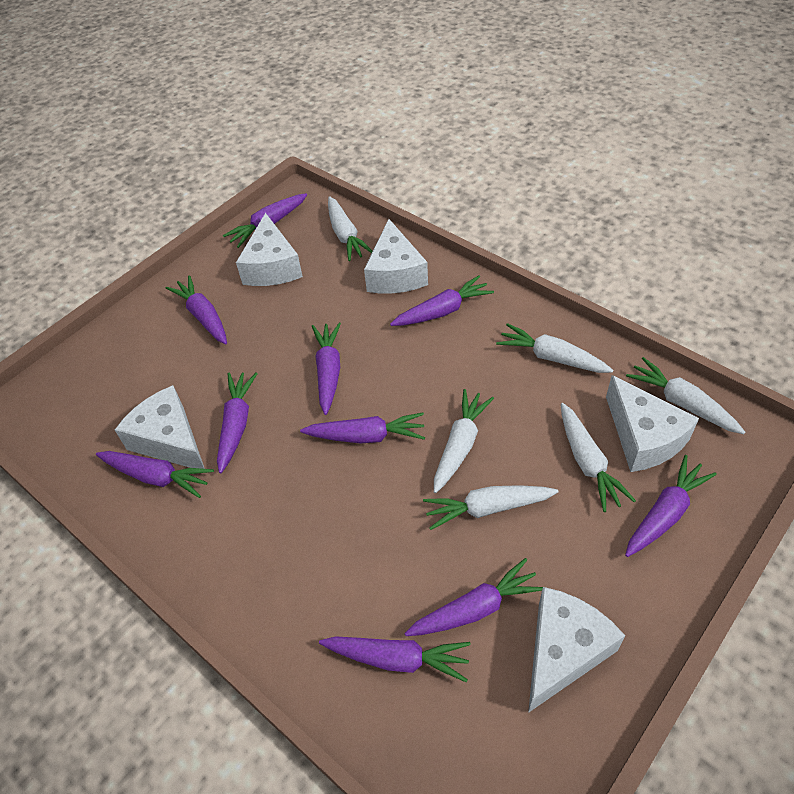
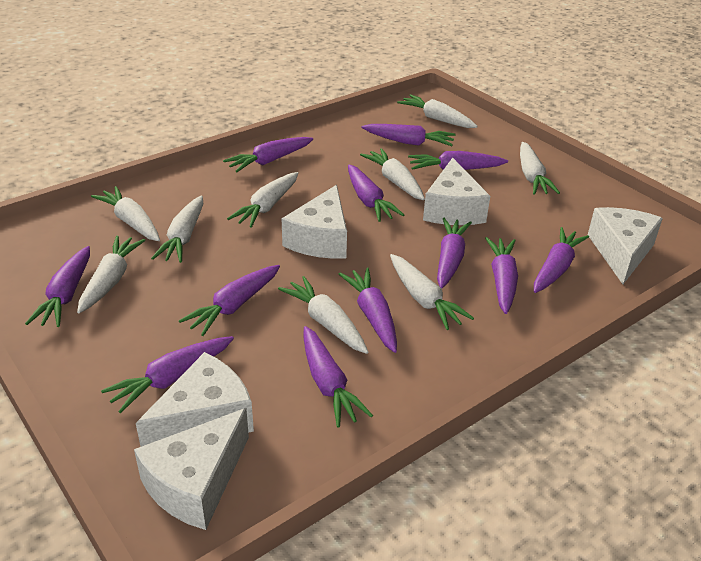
purple carrot: [96,451,214,498] [166,275,227,344] [217,372,258,473] [223,193,307,248] [300,413,425,443] [312,323,341,415] [319,636,471,682] [390,275,494,326] [404,558,543,636] [625,455,717,557] = 10 -> [25,246,90,327] [101,336,234,413] [179,265,280,336] [223,137,313,172] [303,326,373,428] [339,268,397,353] [348,164,404,222] [362,124,456,146] [408,151,508,170] [437,218,472,288] [485,237,518,314] [534,227,589,293] = 12
white carrot: [328,196,373,261] [423,485,559,530] [434,389,494,493] [496,323,613,373] [561,403,636,512] [626,357,745,434] = 6 -> [77,236,145,313] [91,186,160,241] [151,196,203,263] [227,172,298,228] [278,276,368,354] [360,148,425,200] [390,254,474,330] [397,94,478,128] [520,142,560,195] = 9

